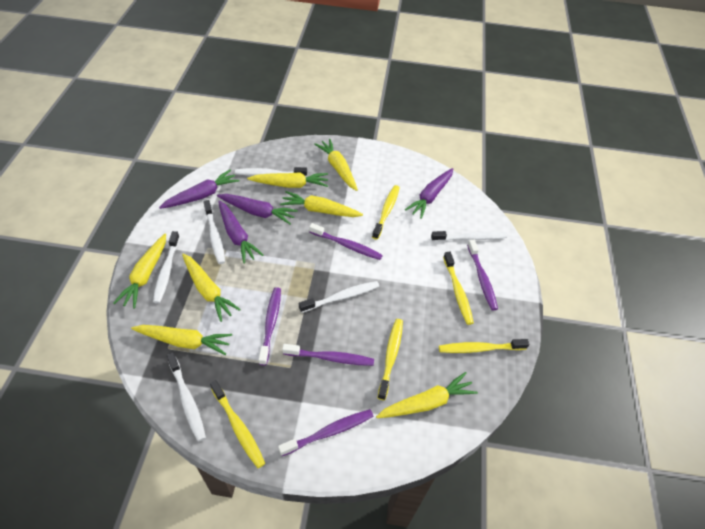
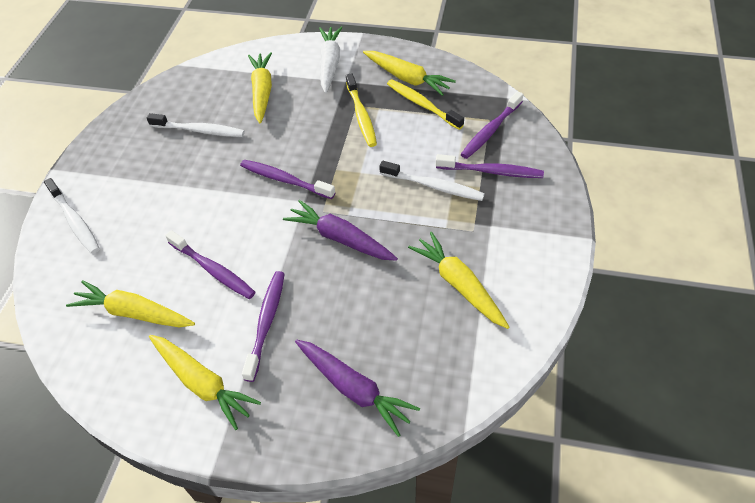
purple carrot: [159,170,240,209] [217,194,298,225] [218,201,263,264] [405,168,453,219] = 4 -> [283,200,398,261] [295,339,420,437] = 2
white carrot: none = 0 -> [319,27,343,93] = 1
white toothbrush: [153,231,180,304] [167,353,206,442] [203,200,225,264] [235,167,307,177] [299,281,379,313] [431,231,507,242] = 6 -> [44,178,100,254] [147,113,245,137] [379,161,485,201] = 3
yellow carrot: [113,234,166,308] [131,325,232,355] [182,254,241,322] [247,172,328,188] [280,191,363,217] [314,139,358,191] [376,372,478,418] = 7 -> [66,280,195,327] [149,335,261,430] [248,52,272,124] [363,51,456,96] [408,232,509,329] = 5
yellow toothbrush: [210,380,265,469] [372,185,400,240] [378,319,403,400] [439,339,529,353] [443,252,474,325] = 5 -> [346,73,377,147] [387,79,464,130] = 2

